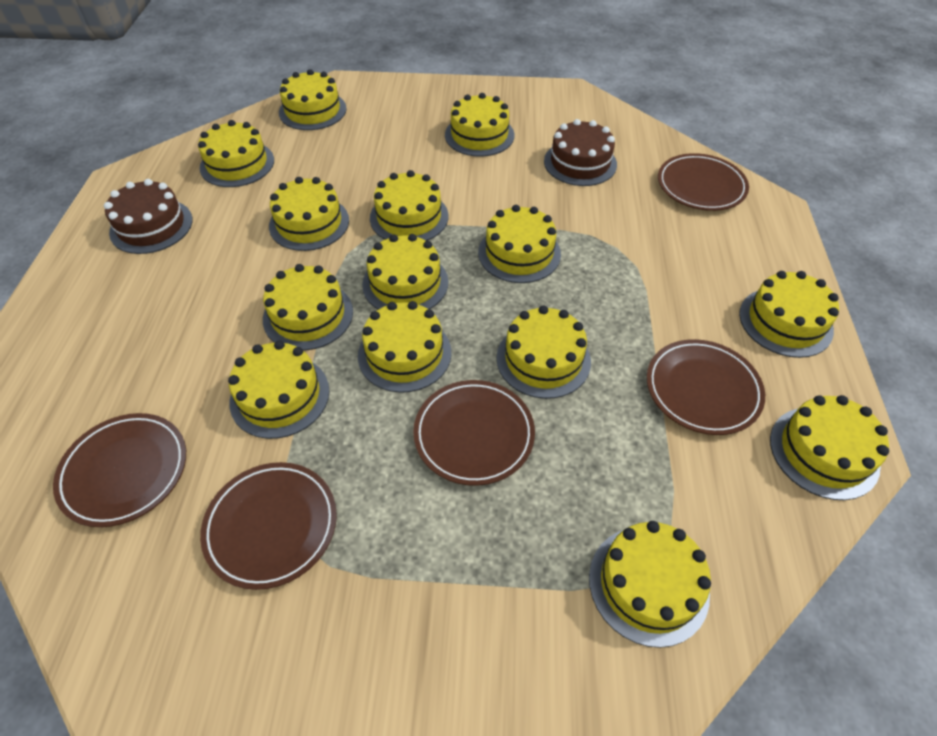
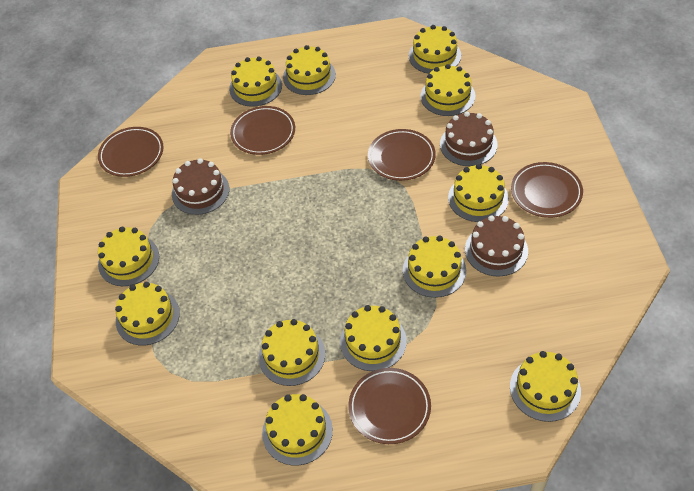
brown cake: [104,179,192,254] [544,119,617,186] = 2 -> [172,158,229,215] [440,112,497,166] [465,215,528,276] = 3
yellow cake: [198,120,274,187] [228,340,329,439] [263,264,353,351] [269,177,349,251] [279,69,347,130] [358,301,451,393] [362,234,448,309] [370,170,448,241] [445,93,514,157] [478,205,561,283] [497,306,591,399] [589,521,711,648] [739,271,839,358] [770,395,889,500] = 14 -> [98,227,159,286] [115,282,180,345] [229,57,282,107] [259,319,325,386] [262,394,333,466] [283,45,336,95] [340,305,407,371] [403,235,466,298] [409,25,461,74] [420,64,475,116] [448,164,509,222] [510,351,581,422] = 12

